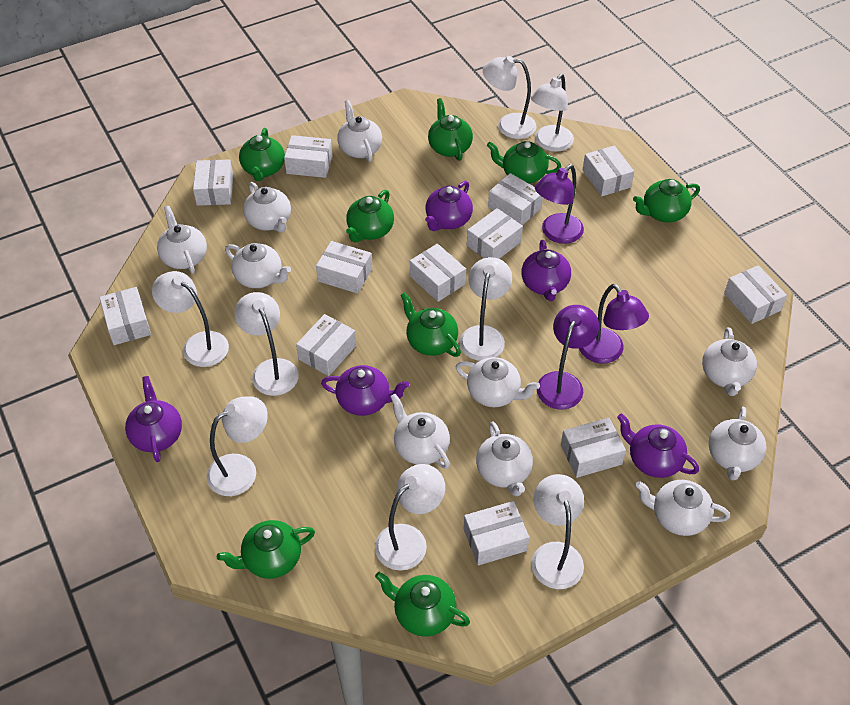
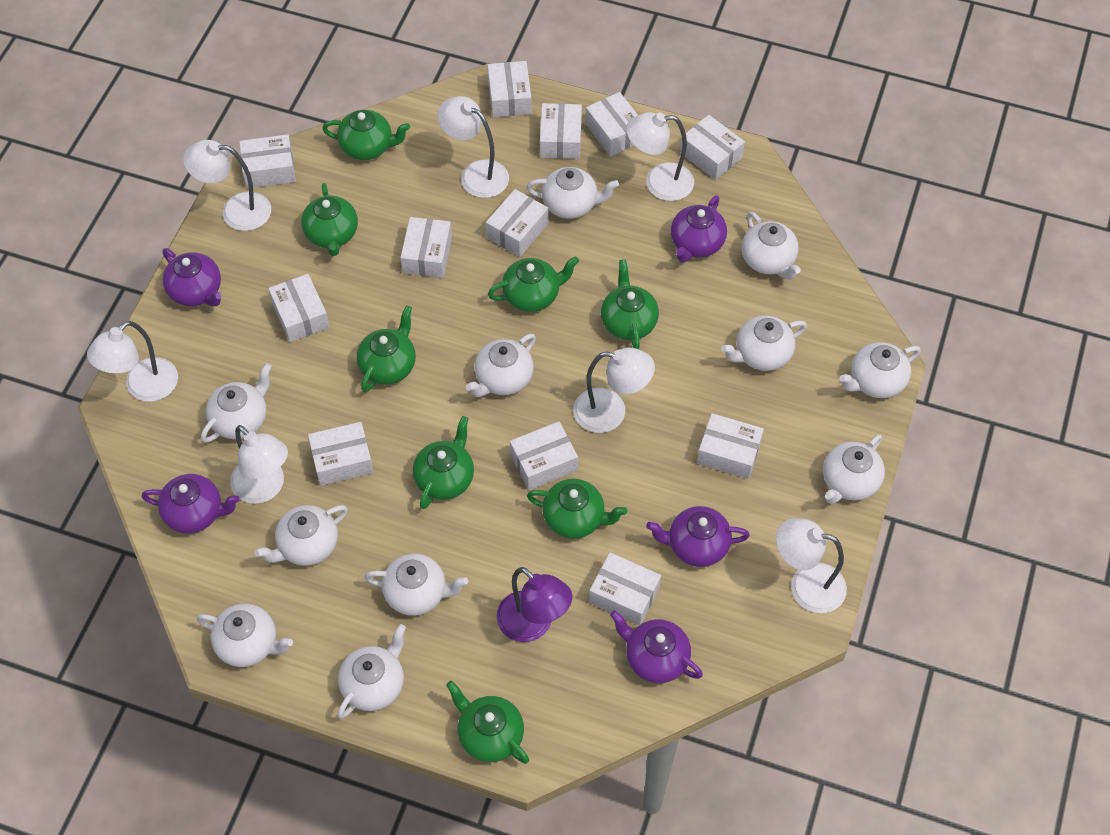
purple lamp: [535,164,584,244] [537,305,599,409] [579,284,649,364] = 3 -> [496,567,572,642] = 1
white lamp: [152,271,229,367] [207,396,268,496] [235,292,299,396] [375,464,445,571] [460,257,512,361] [483,56,536,139] [531,74,574,152] [531,474,584,589] = 8 -> [87,321,178,402] [183,140,271,231] [230,425,288,504] [437,96,509,198] [573,348,655,433] [626,112,694,201] [776,518,847,613] = 7
white teapot: [157,206,207,274] [225,243,291,288] [243,182,291,232] [337,100,382,162] [390,394,450,469] [456,357,540,407] [476,421,533,496] [635,480,730,536] [702,327,757,396] [709,407,766,480] = 10 -> [197,604,293,667] [201,363,272,443] [255,505,348,566] [338,624,406,719] [364,554,468,616] [466,334,536,397] [527,167,619,219] [721,316,807,371] [742,212,801,280] [823,434,885,504] [839,342,920,398] = 11

